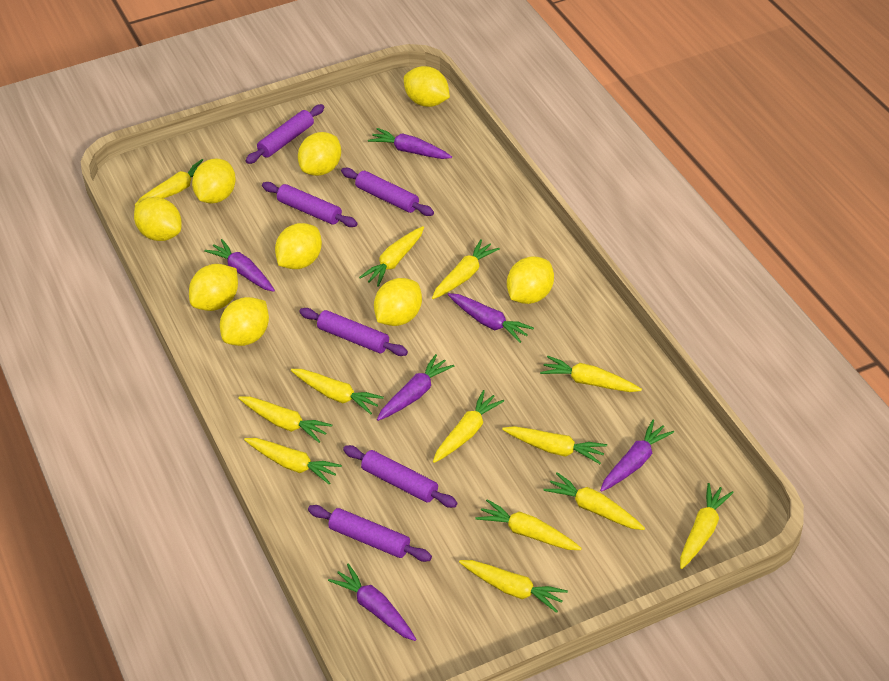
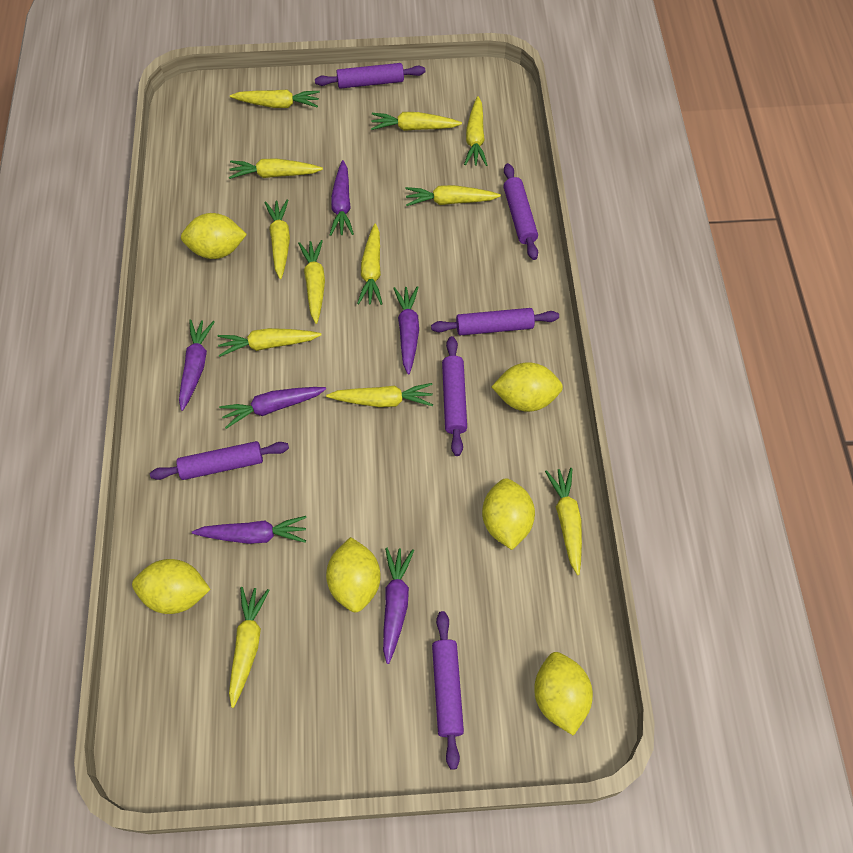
yellow carrot: [135,159,203,206] [238,397,332,443] [244,438,342,484] [291,369,384,414] [359,226,424,287] [432,239,500,299] [433,390,504,463] [459,560,568,613] [475,499,582,550] [502,426,607,464] [540,356,642,392] [543,472,645,530] [680,483,734,569] = 13 -> [218,328,322,357] [229,158,323,179] [229,587,269,708] [230,90,320,108] [264,199,290,279] [298,240,325,324] [326,383,433,407] [357,223,382,305] [371,112,462,131] [405,185,501,206] [464,96,487,166] [545,468,582,575] = 12
yellow lemon: [134,197,182,241] [189,264,238,311] [192,159,236,204] [220,297,269,346] [275,223,322,269] [298,132,341,176] [374,278,422,326] [404,66,450,107] [507,256,554,304] = 9 -> [132,559,211,614] [181,213,247,259] [326,537,381,612] [482,478,535,550] [492,362,563,412] [534,652,593,736] = 6

